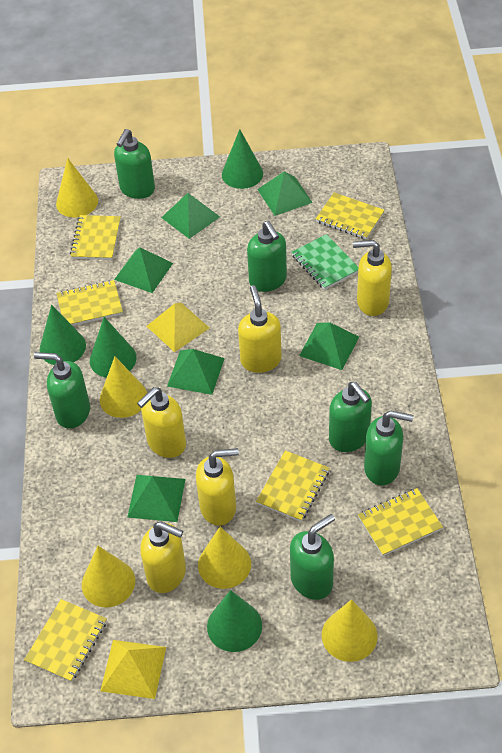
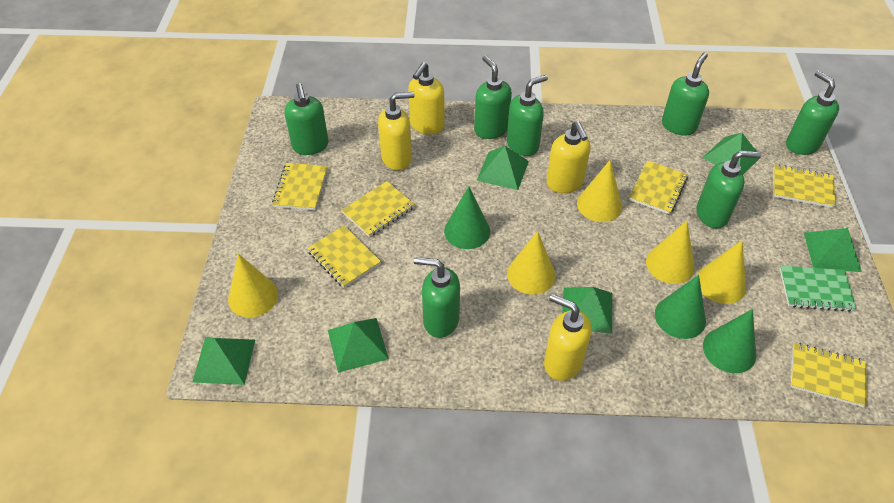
green cone: [39,305,86,365] [90,317,137,378] [207,590,262,652] [222,129,263,189] = 4 -> [444,186,490,249] [655,275,706,339] [703,309,756,373] = 3
green soap dispenser: [34,352,90,429] [114,129,155,199] [247,221,287,292] [290,514,335,600] [329,382,372,452] [364,411,413,485] = 6 -> [285,83,329,155] [414,257,460,338] [474,56,512,139] [507,75,548,156] [662,53,709,136] [696,150,762,228] [786,71,839,155] = 7
yellow pyramid: [100,640,166,699] [147,303,209,352] = 2 -> none = 0
yellow soap dispenser: [137,387,186,458] [140,521,186,593] [196,448,239,526] [238,285,282,373] [353,240,392,316] = 5 -> [378,92,415,170] [408,62,444,134] [544,294,591,381] [547,121,591,193] = 4

